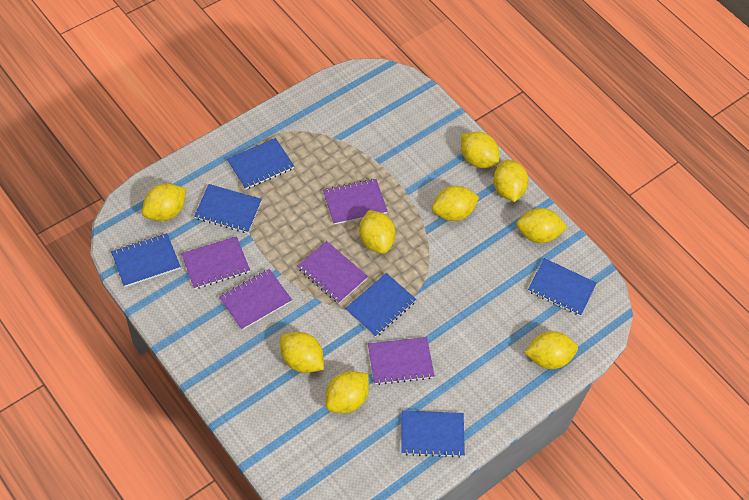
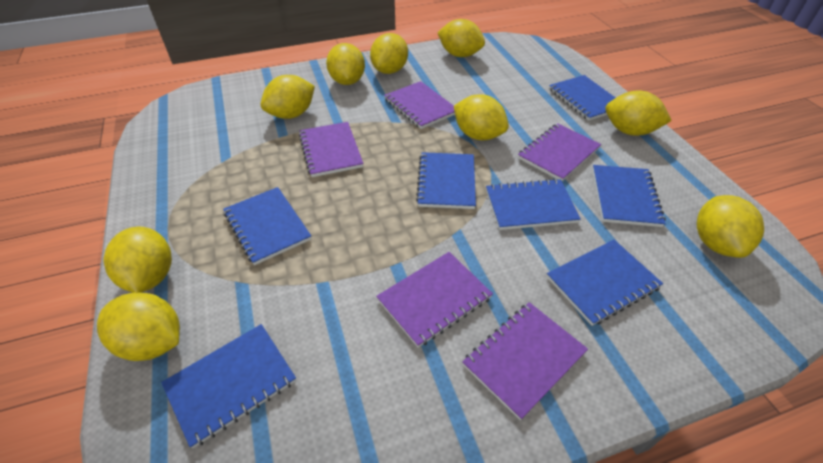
blue notebook: [111,233,181,287] [194,184,262,233] [227,138,294,190] [345,273,417,337] [401,410,465,458] [528,258,597,316] = 6 -> [161,324,296,448] [223,187,311,265] [416,152,476,209] [486,178,581,230] [547,240,663,326] [549,75,616,121] [593,165,666,227] = 7

